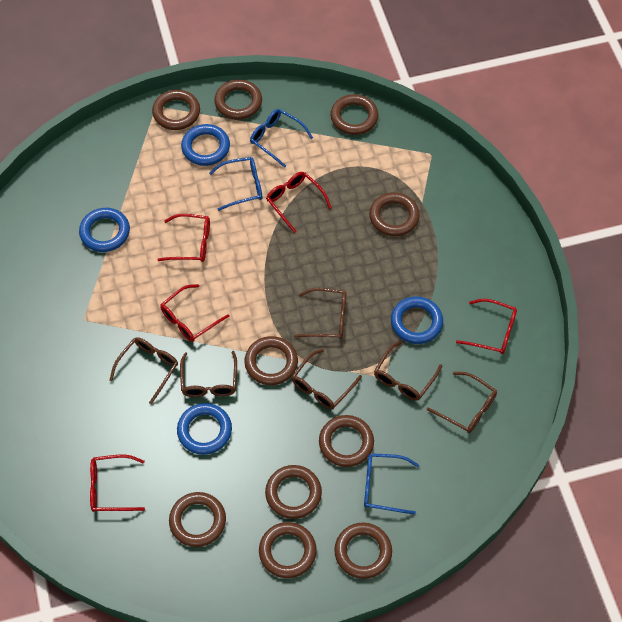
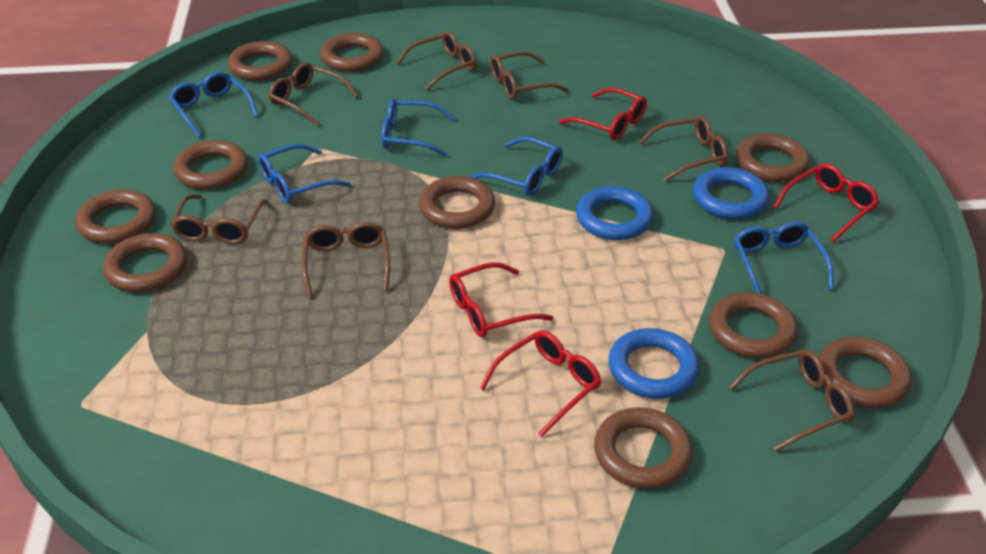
blue glasses: [209,157,262,211] [250,109,313,168] [364,453,419,515] = 3 -> [169,72,258,137] [258,144,351,204] [382,99,455,156] [470,137,563,196] [734,222,834,294] = 5
blue ring: [79,208,130,252] [177,403,232,455] [181,124,230,166] [391,296,443,344] = 4 -> [576,186,654,240] [609,328,699,399] [693,167,769,219] = 3
brown glasses: [109,337,178,404] [180,351,237,397] [292,349,362,409] [294,288,347,339] [374,341,442,401] [427,372,497,433] = 6 -> [171,194,267,244] [269,63,358,126] [302,222,390,298] [396,31,476,90] [490,51,569,99] [639,116,728,181] [729,350,855,451] = 7
red glasses: [90,455,145,512] [158,214,210,262] [160,284,229,342] [266,172,332,233] [456,299,517,354] = 5 -> [449,262,554,337] [480,330,601,437] [559,88,647,140] [773,163,880,243] = 4

